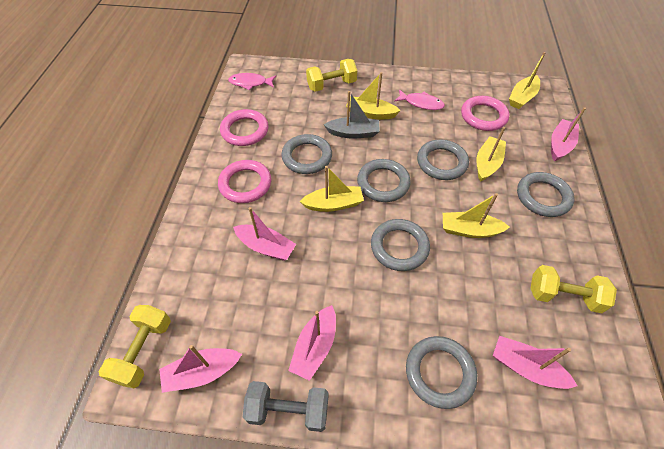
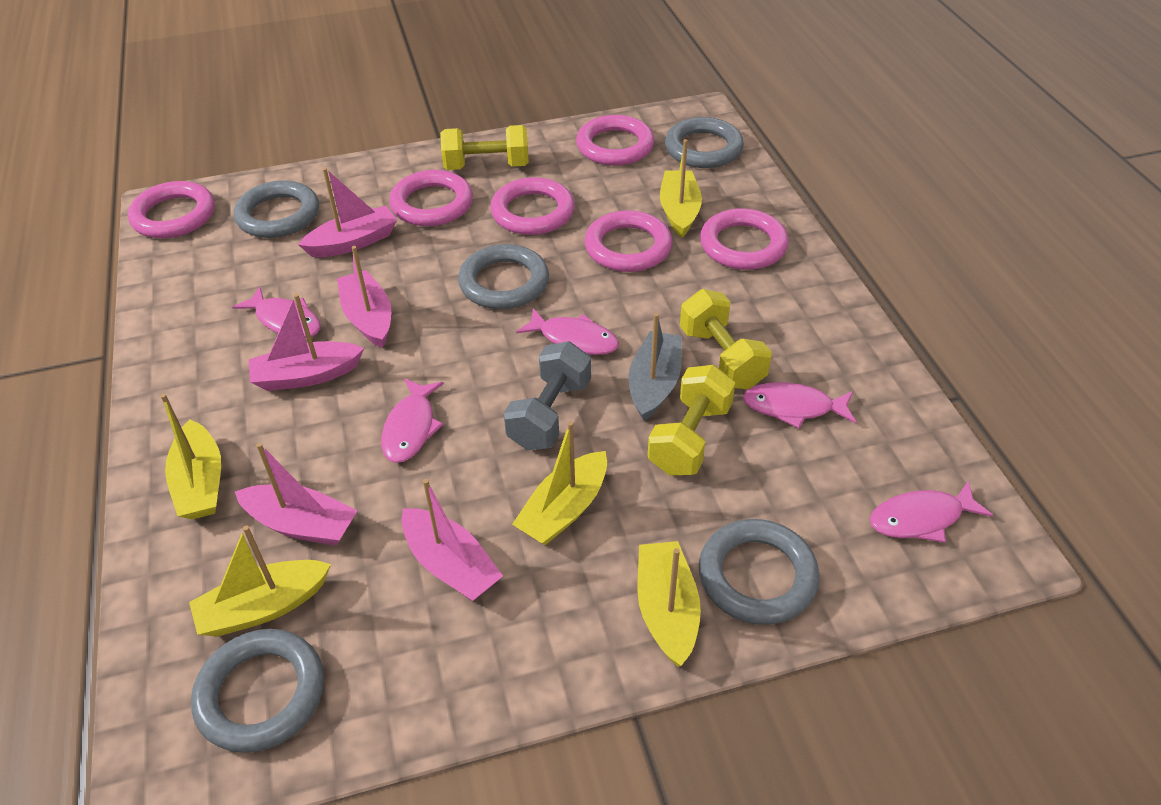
grey ring: [281,134,332,174] [357,159,411,202] [371,219,430,271] [406,336,477,409] [417,139,469,180] [517,172,575,217] = 6 -> [191,629,324,753] [234,180,319,238] [458,244,549,309] [665,117,744,168] [699,519,820,625] = 5
pink fish: [228,73,276,90] [394,89,445,110] = 2 -> [232,286,321,338] [381,378,444,463] [516,308,619,355] [743,382,856,428] [870,481,993,543] = 5
pink ring: [218,160,271,203] [220,109,269,146] [461,96,509,131] = 3 -> [128,181,215,238] [389,170,473,226] [490,177,575,235] [576,115,654,166] [584,210,672,272] [700,208,789,270] = 6

